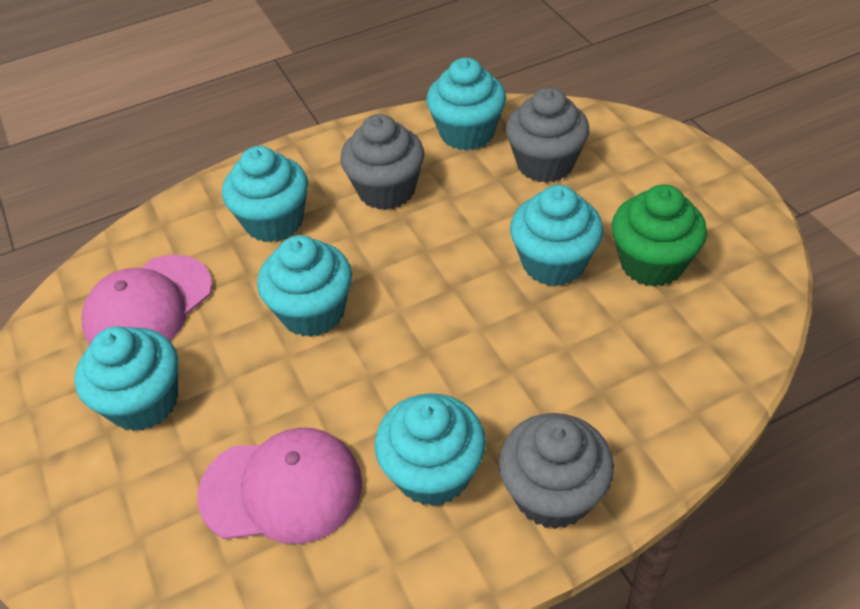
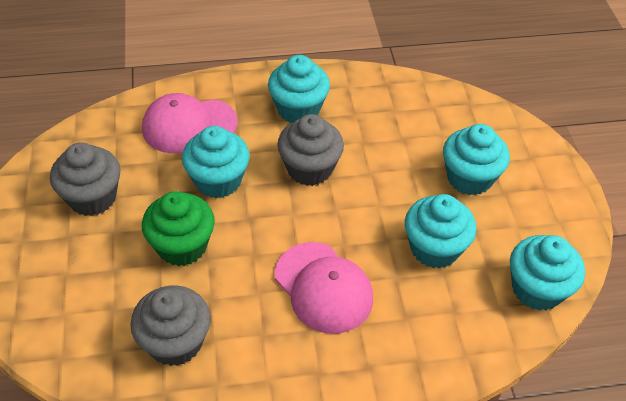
turquoise cupcake: [74,326,178,431] [222,146,308,242] [257,235,352,337] [374,393,486,506] [426,58,506,150] [510,185,603,286] = 6 -> [182,126,250,198] [268,55,330,123] [405,194,477,269] [443,124,510,195] [510,235,585,311] = 5

